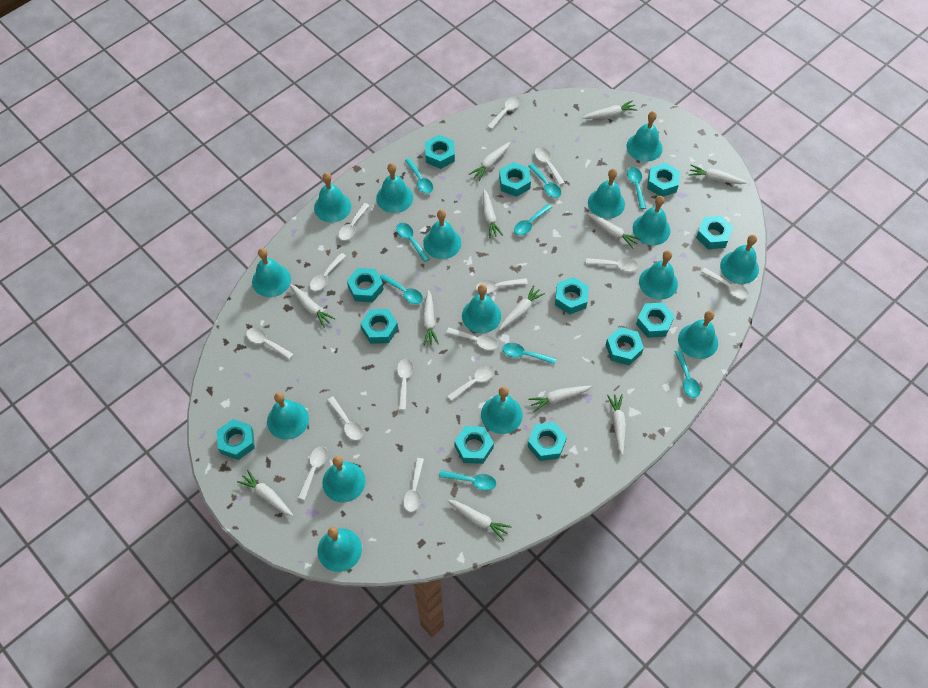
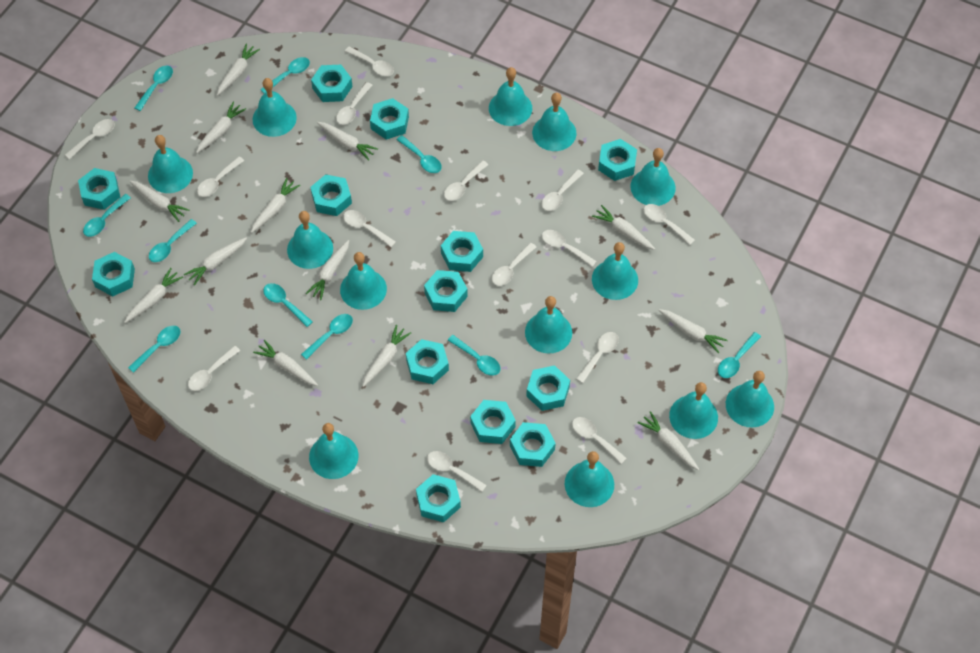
turquoise bell: [252,248,291,297] [267,392,309,440] [314,173,351,223] [317,527,362,572] [322,456,366,503] [376,163,413,213] [423,210,461,259] [462,284,501,333] [481,387,523,434] [588,169,625,219] [627,111,663,162] [633,196,670,245] [639,250,678,300] [678,311,718,359] [720,235,759,284] = 15 -> [148,135,193,193] [253,78,297,137] [287,211,333,269] [309,423,359,479] [340,252,387,310] [489,67,532,126] [525,296,572,354] [532,93,576,151] [565,451,614,507] [592,242,638,300] [630,148,676,206] [669,382,718,439] [726,371,774,427] = 13
turquoise nut: [217,419,255,460] [347,268,384,302] [360,309,398,344] [425,135,455,169] [454,426,494,464] [499,162,531,197] [527,422,567,461] [555,277,589,314] [606,327,644,365] [636,302,674,338] [647,163,680,196] [696,216,733,249] = 12 -> [78,168,120,210] [92,252,135,297] [311,65,352,102] [311,174,352,216] [370,98,409,140] [406,339,449,384] [416,474,461,522] [424,270,468,312] [441,231,483,272] [470,400,516,444] [510,422,556,467] [526,365,570,411] [598,139,637,181] = 13
turquoise spoon: [380,273,423,304] [396,223,430,262] [405,158,433,194] [439,470,496,491] [503,343,556,364] [514,204,552,235] [528,163,561,198] [627,167,646,209] [675,350,700,398] = 9 -> [83,194,131,237] [128,326,181,373] [134,66,173,111] [149,219,197,262] [260,57,310,94] [263,283,313,327] [301,314,353,360] [397,135,442,173] [448,335,500,376] [718,332,761,378] = 10
white carrot: [237,470,293,516] [289,284,335,328] [423,290,439,345] [447,500,512,541] [469,142,510,181] [483,189,503,238] [499,285,545,331] [528,386,592,412] [583,100,637,119] [587,213,641,249] [607,394,626,456] [689,165,747,184] = 12 -> [124,268,183,323] [129,181,189,222] [184,237,247,286] [196,102,246,153] [217,43,260,96] [251,178,301,233] [253,339,318,386] [306,240,349,300] [317,122,378,161] [363,325,411,387] [592,205,655,250] [638,411,699,470] [659,309,728,353] = 13

